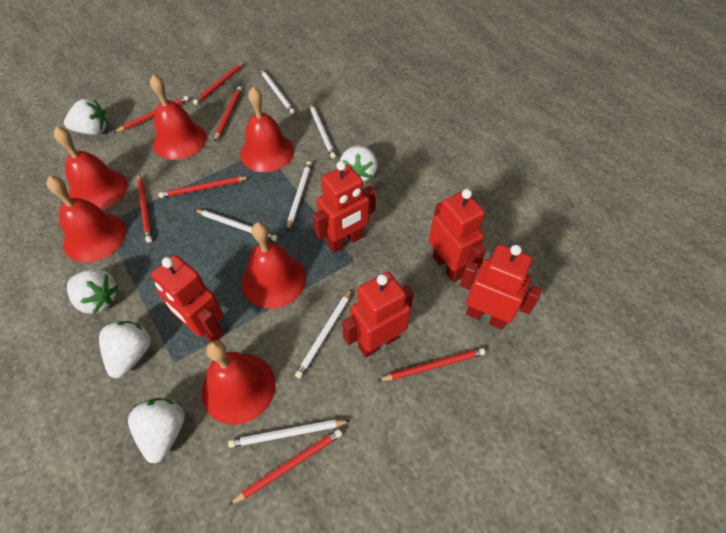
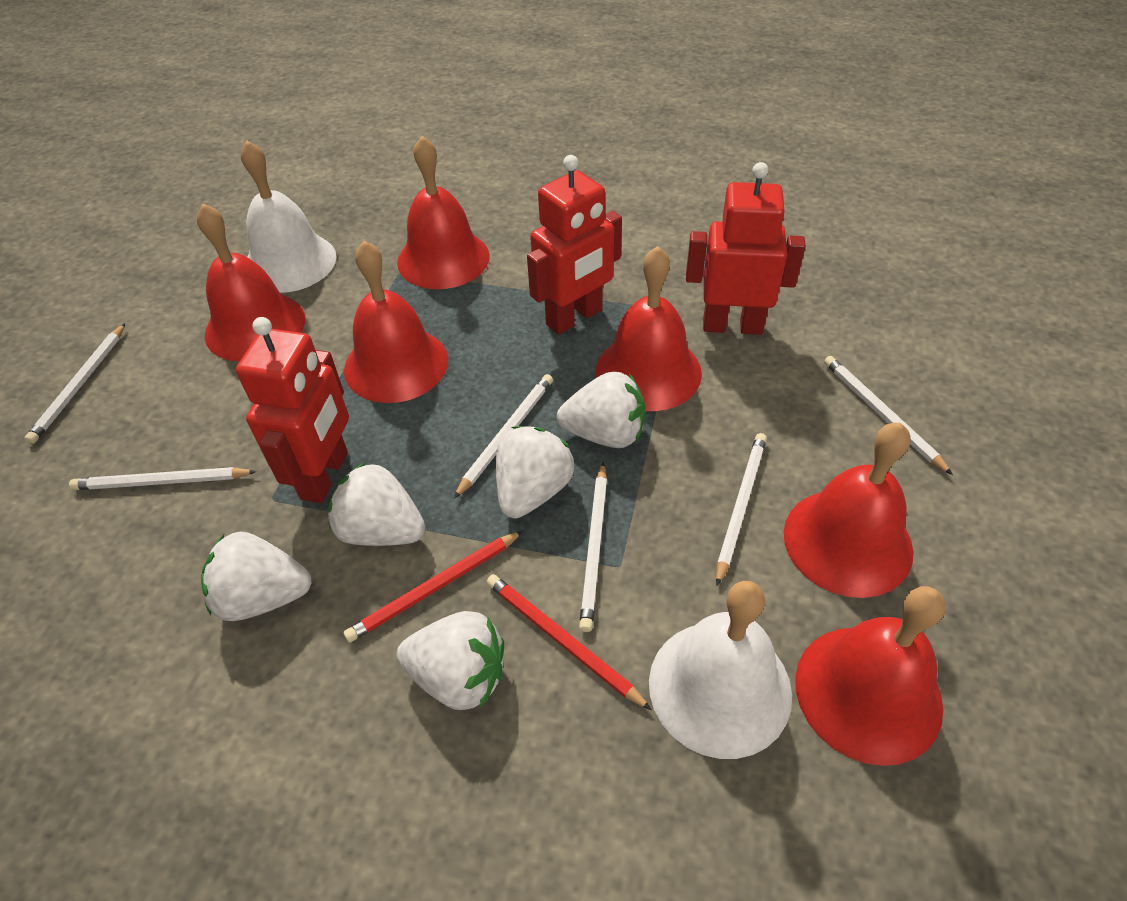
red pencil: [114,96,189,133] [137,174,152,243] [159,177,250,198] [193,62,245,105] [215,86,242,141] [229,429,342,505] [378,348,485,381] = 7 -> [343,531,523,643] [486,574,652,710] = 2
red robot: [151,255,224,342] [313,161,376,253] [342,272,414,358] [429,189,486,282] [460,244,542,330] = 5 -> [236,317,349,503] [527,155,622,335] [686,162,806,335] = 3
white bell: none = 0 -> [241,141,337,293] [649,581,792,759] = 2

